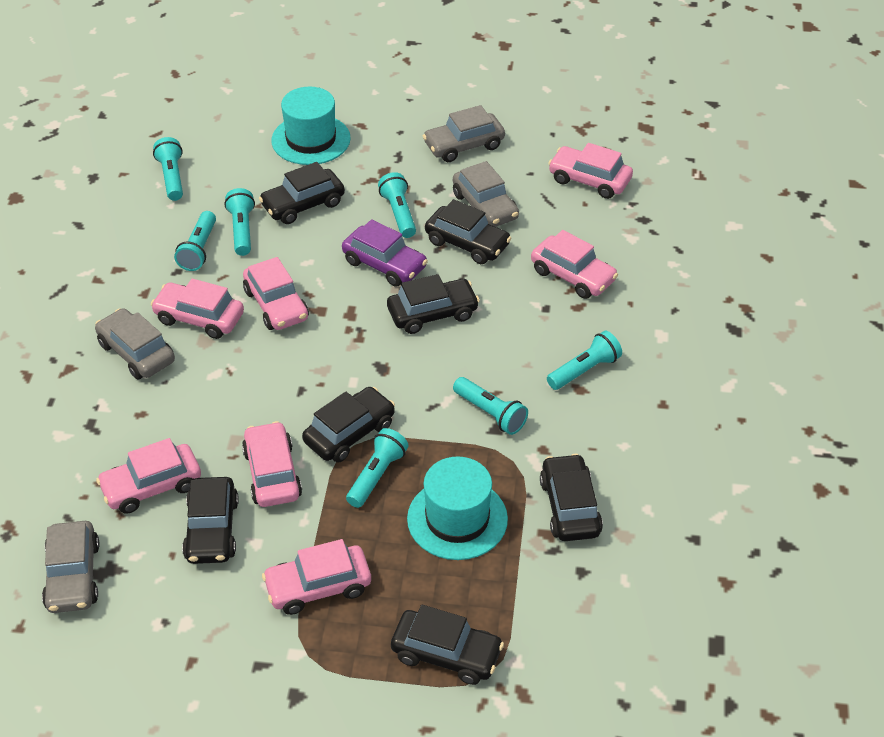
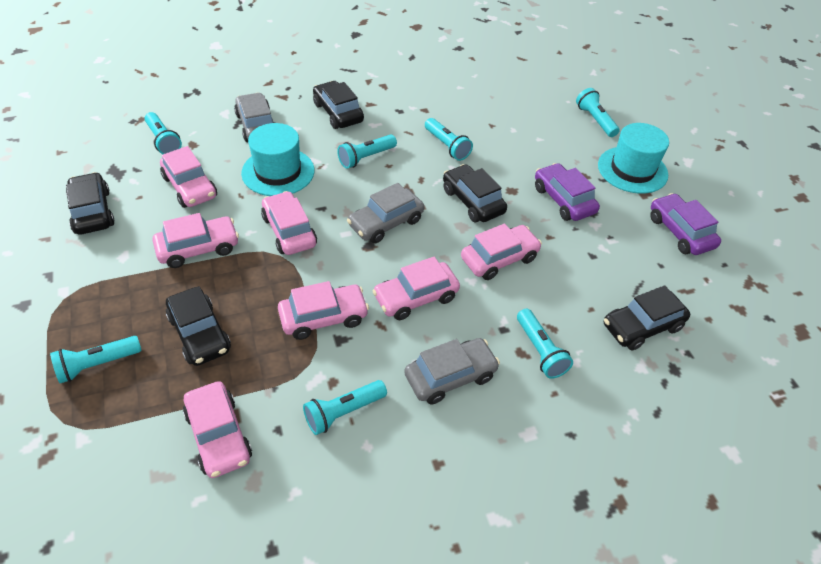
black car: [182,477,239,564] [259,162,345,224] [302,387,395,463] [387,274,480,334] [391,605,504,685] [425,199,512,264] [540,454,603,541] = 7 -> [66,172,115,235] [166,286,231,366] [313,81,364,129] [443,164,507,222] [604,285,690,350] = 5
grey car: [42,521,100,613] [95,308,175,379] [423,105,505,162] [453,161,519,227] = 4 -> [234,93,275,142] [347,183,424,243] [404,338,500,404] = 3
purple car: [342,219,428,287] = 1 -> [535,163,600,221] [650,193,721,255] = 2

